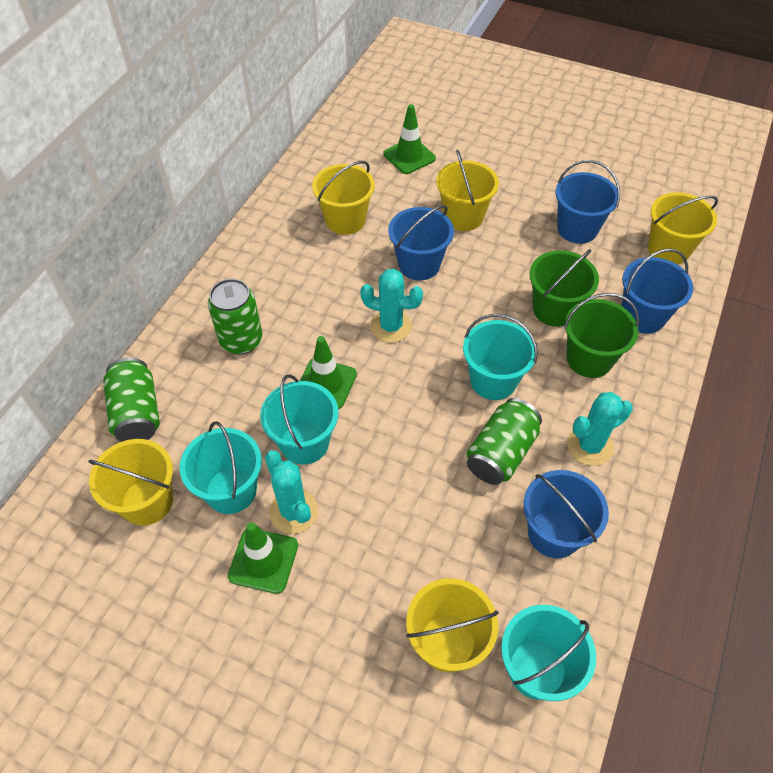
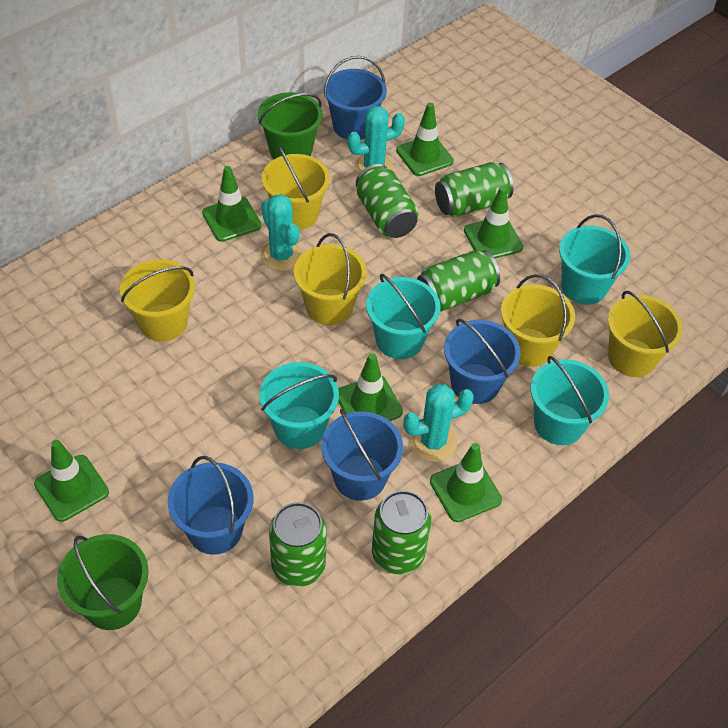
green can: [103,358,160,442] [208,279,263,355] [467,398,542,485] = 3 -> [269,502,327,587] [356,164,419,238] [372,490,431,574] [417,250,500,312] [435,162,514,218] = 5
green traffic cone: [228,522,298,594] [300,336,357,409] [384,104,436,174] = 3 -> [34,440,109,522] [202,166,262,242] [338,353,403,421] [396,103,454,176] [430,443,502,522] [464,186,523,259] = 6

